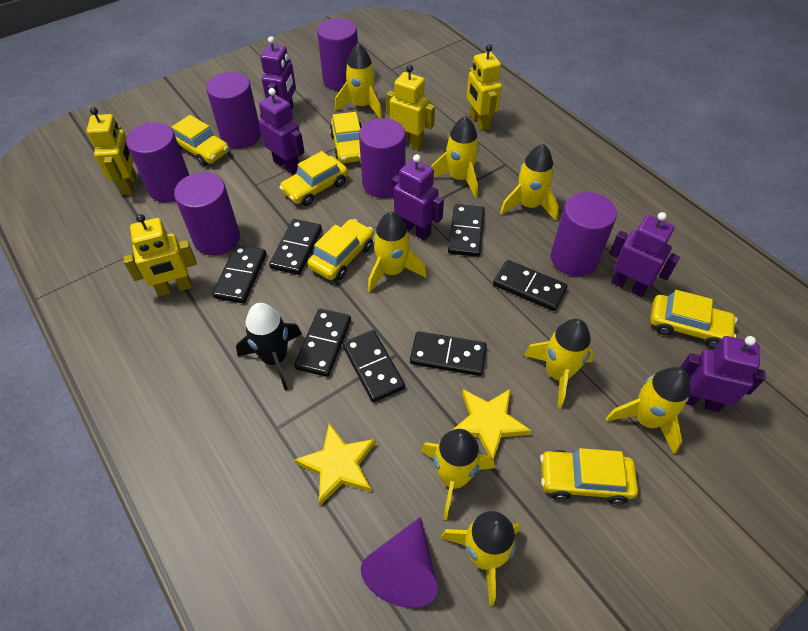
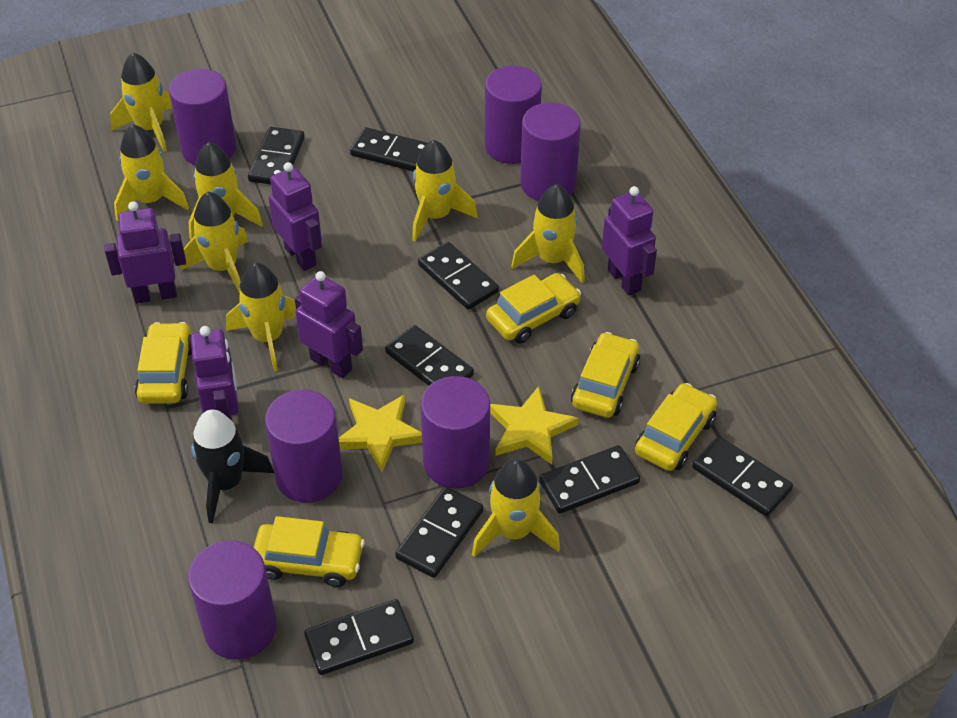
black domino: [212,245,266,303] [269,219,322,275] [294,309,351,377] [342,330,405,402] [410,331,487,376] [448,204,485,257] [493,260,568,311] = 7 -> [248,127,305,184] [304,599,414,675] [350,127,427,172] [385,325,474,386] [395,487,483,578] [418,242,499,310] [539,445,640,513] [692,436,793,516] = 8
purple cone: [361,517,438,608] = 1 -> none = 0
yellow car: [172,115,229,166] [279,151,348,206] [307,219,374,280] [330,112,362,163] [540,448,638,505] [650,290,737,349] = 6 -> [135,322,192,404] [253,516,365,587] [486,273,581,343] [571,332,640,418] [635,383,717,471] = 5
yellow robot: [86,107,136,195] [123,214,197,297] [386,65,435,150] [466,44,502,131] = 4 -> none = 0

